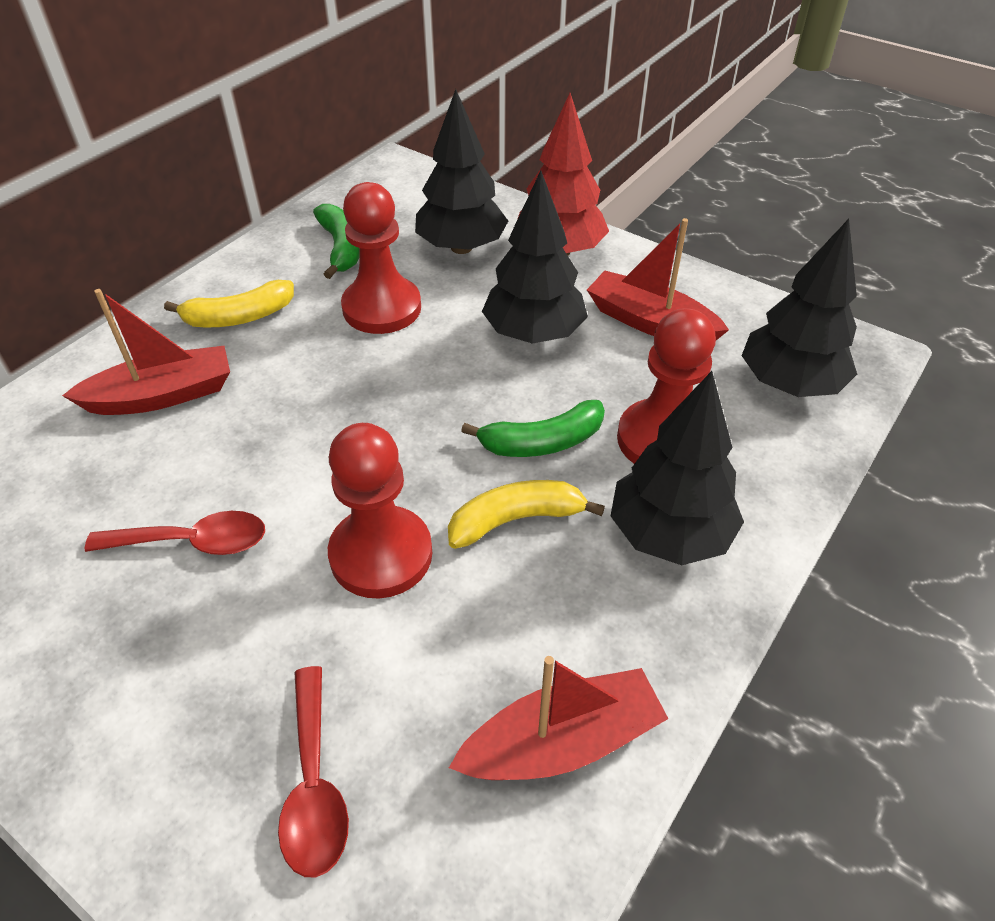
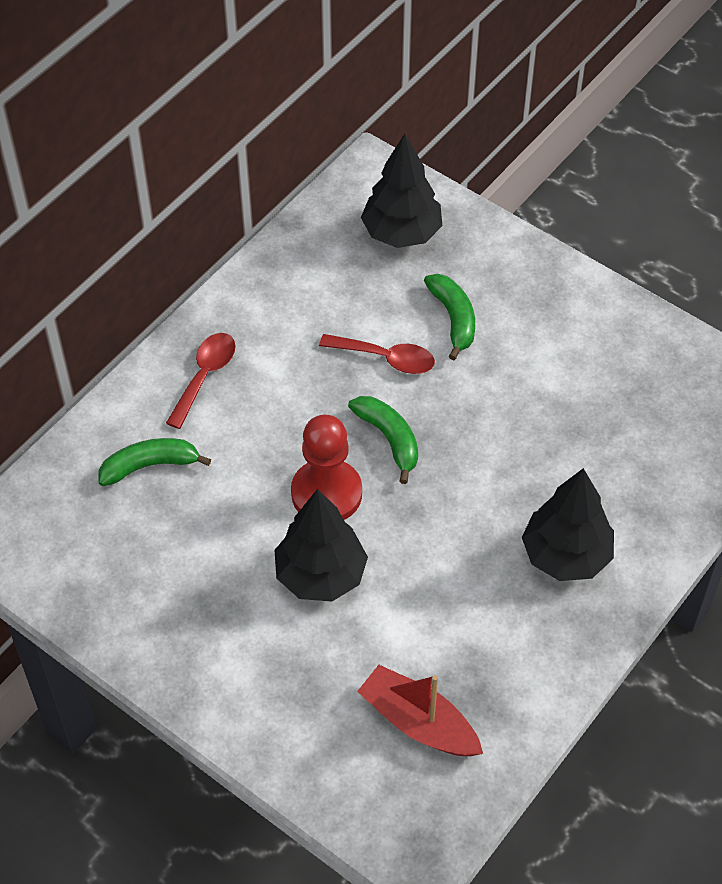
black tree: [415,89,508,254] [482,170,588,344] [611,371,744,565] [742,219,857,397] = 4 -> [274,489,368,602] [361,134,442,248] [522,468,614,581] = 3
green banana: [313,204,360,279] [461,400,605,457] = 2 -> [98,438,211,486] [348,396,418,484] [424,274,475,360] = 3
red boat: [62,289,230,415] [449,656,669,780] [587,218,729,340] = 3 -> [357,665,483,756] = 1
red pawn: [328,423,432,599] [341,182,421,334] [617,308,716,464] = 3 -> [291,415,362,520] = 1
red tree: [517,93,609,255] = 1 -> none = 0
yellow banana: [164,280,294,327] [448,480,605,549] = 2 -> none = 0

